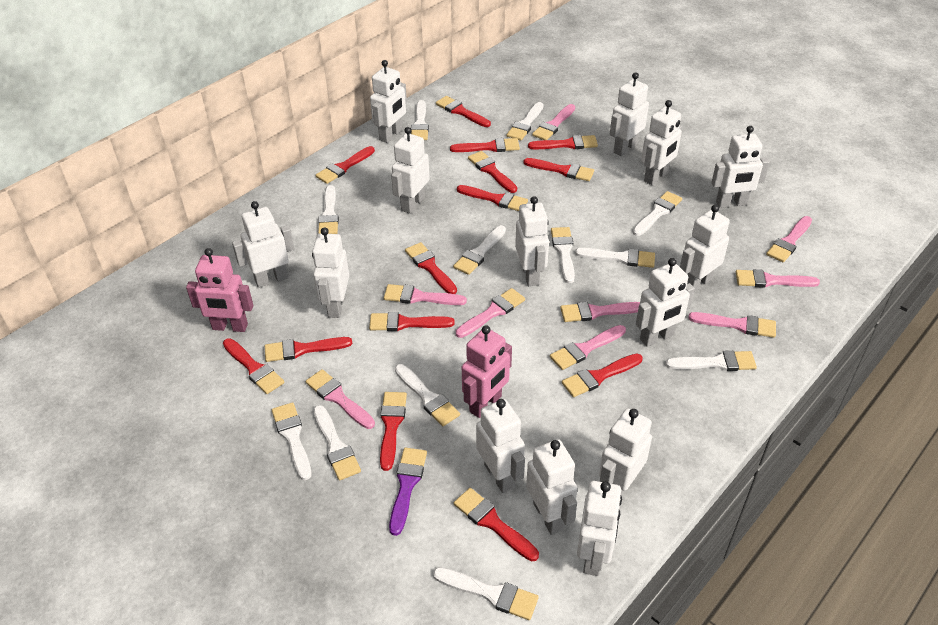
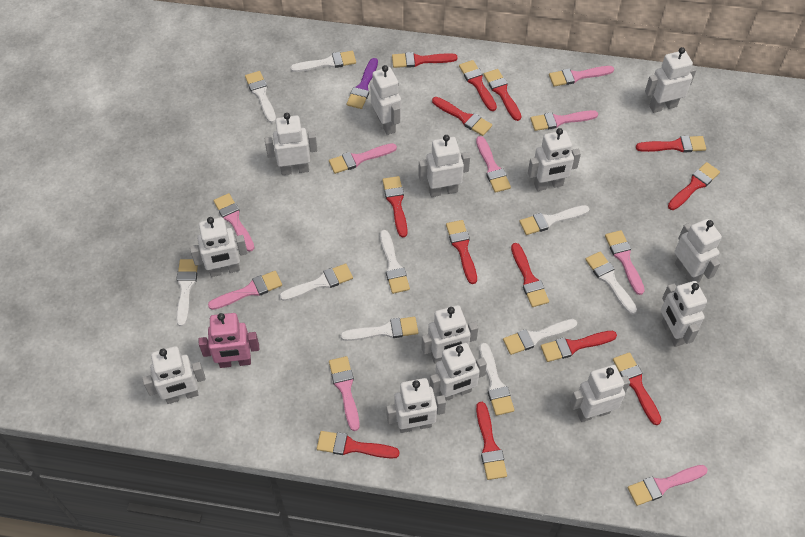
pink robot: [186,248,253,332] [462,325,512,418] = 2 -> [199,313,259,368] = 1
red brush: [223,338,284,394] [265,337,352,362] [316,146,375,184] [369,312,455,331] [380,392,407,471] [405,242,457,294] [436,96,491,127] [450,138,520,152] [454,488,539,561] [457,185,528,211] [468,151,517,193] [524,158,594,181] [528,135,598,149] [562,354,643,397] = 14 -> [317,431,400,459] [382,176,408,238] [392,52,458,68] [432,97,492,136] [446,220,477,284] [459,60,497,111] [476,402,507,480] [484,69,522,121] [511,243,549,307] [541,331,617,362] [613,352,662,425] [636,136,706,153] [668,162,720,210] = 13
white brush: [272,402,311,480] [313,405,361,480] [318,185,339,234] [395,364,460,426] [411,100,429,140] [433,567,539,620] [453,225,506,275] [507,102,544,140] [551,227,575,283] [575,248,655,268] [633,191,682,236] [665,350,757,371] = 12 -> [176,259,198,326] [245,71,276,123] [279,264,353,301] [290,51,356,72] [340,317,418,341] [380,230,410,294] [479,343,515,416] [503,319,577,355] [519,205,589,235] [585,251,637,314] = 10
white robot: [232,201,294,288] [312,227,349,318] [370,60,407,143] [391,127,430,214] [476,399,525,493] [515,196,549,286] [526,439,578,535] [577,481,622,576] [599,408,652,496] [610,72,649,156] [636,258,695,347] [641,100,682,185] [680,205,730,292] [711,126,770,208] = 14 -> [142,346,206,404] [190,217,248,277] [265,113,317,175] [370,65,401,135] [386,378,446,433] [418,135,470,197] [422,305,478,364] [430,343,487,401] [528,128,581,191] [570,365,630,422] [645,47,696,113] [661,281,707,347] [674,219,722,283] = 13

